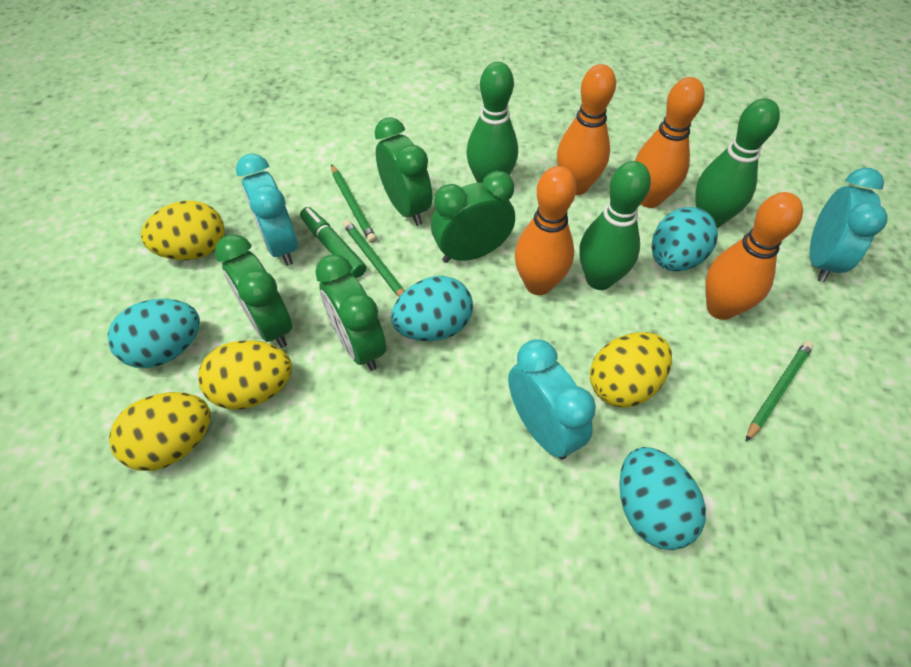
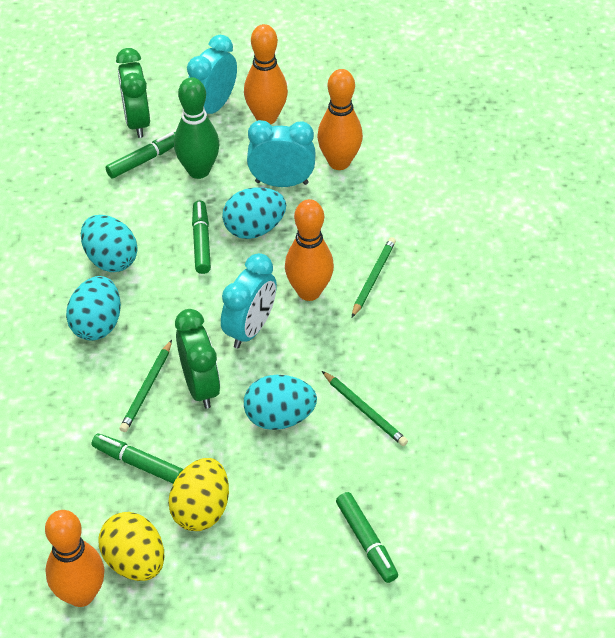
green bowling pin: [466,62,518,183] [579,161,651,290] [695,98,780,228] = 3 -> [174,77,219,179] = 1
green clock: [215,234,292,348] [315,254,386,371] [375,117,432,226] [431,171,515,263] = 4 -> [116,48,150,138] [175,309,220,409] = 2
green marker: [300,207,366,278] = 1 -> [92,434,183,483] [106,132,176,179] [192,201,211,274] [336,492,398,583] = 4
yellow egg: [109,392,211,471] [141,201,225,260] [198,340,292,409] [590,332,672,408] = 4 -> [98,512,164,581] [168,458,229,531] = 2

